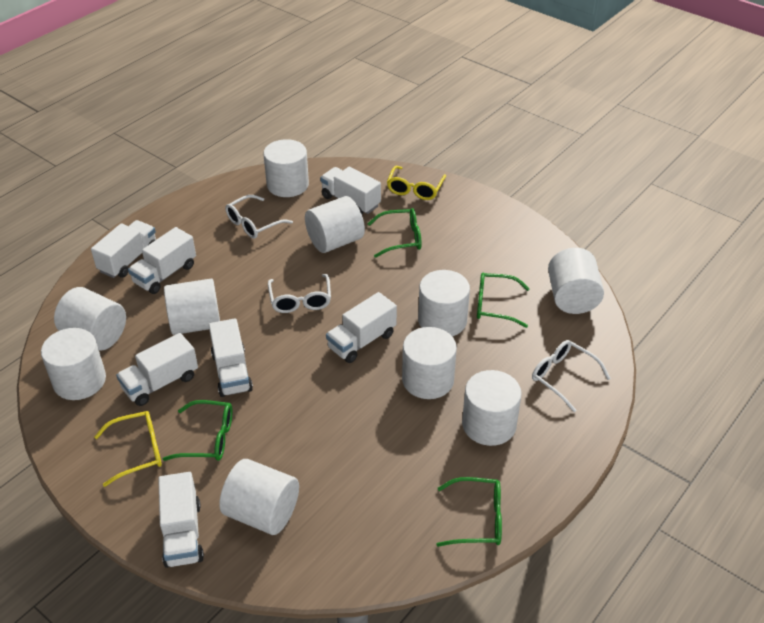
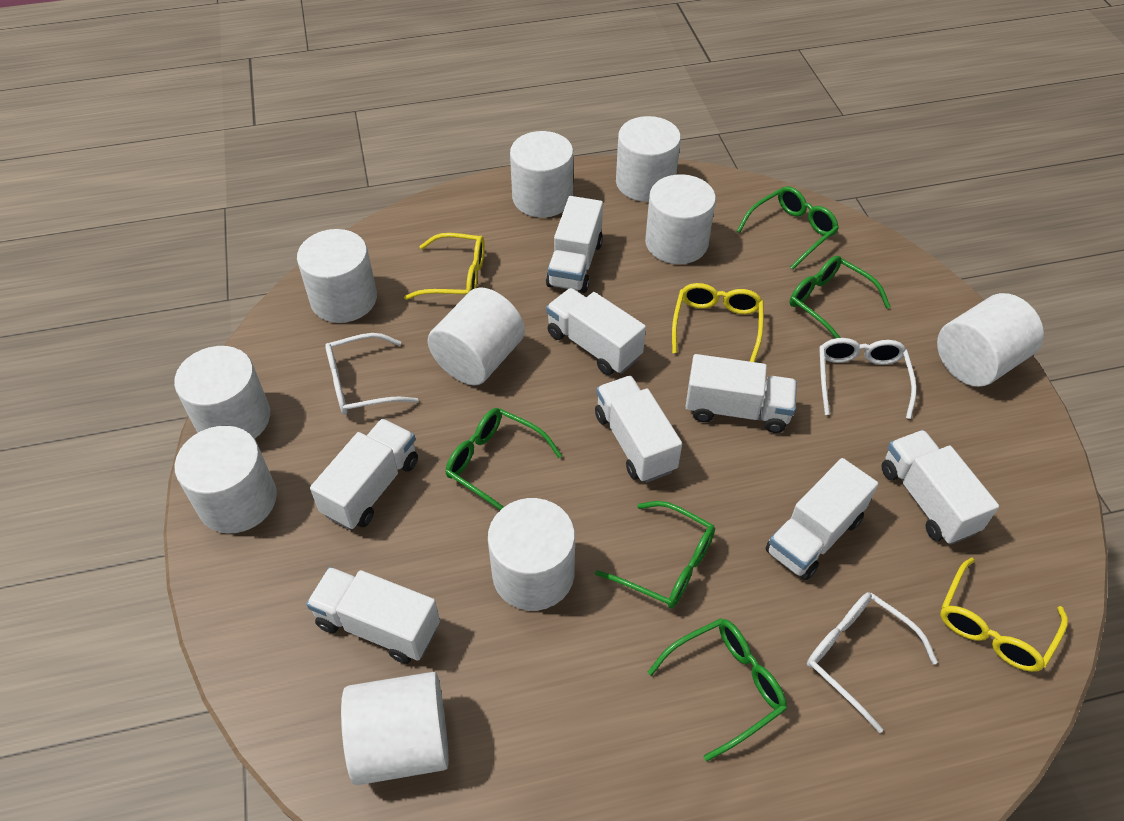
green glasses: [163,400,232,461] [368,208,422,258] [436,477,502,547] [477,273,530,328] = 4 -> [446,408,562,510] [595,501,715,608] [647,618,787,761] [736,186,839,270] [789,256,891,338] = 5
white truck: [91,220,156,278] [116,333,198,406] [128,227,196,294] [158,472,204,568] [209,318,253,397] [320,167,381,214] [326,292,397,363] = 7 -> [306,567,440,664] [310,419,418,530] [546,196,603,293] [546,288,646,375] [595,376,682,483] [685,354,797,433] [765,458,878,580] [882,430,999,545] = 8
yellow glasses: [94,411,162,487] [387,166,446,200] = 2 -> [404,233,485,300] [672,283,764,362] [940,558,1068,672] = 3

